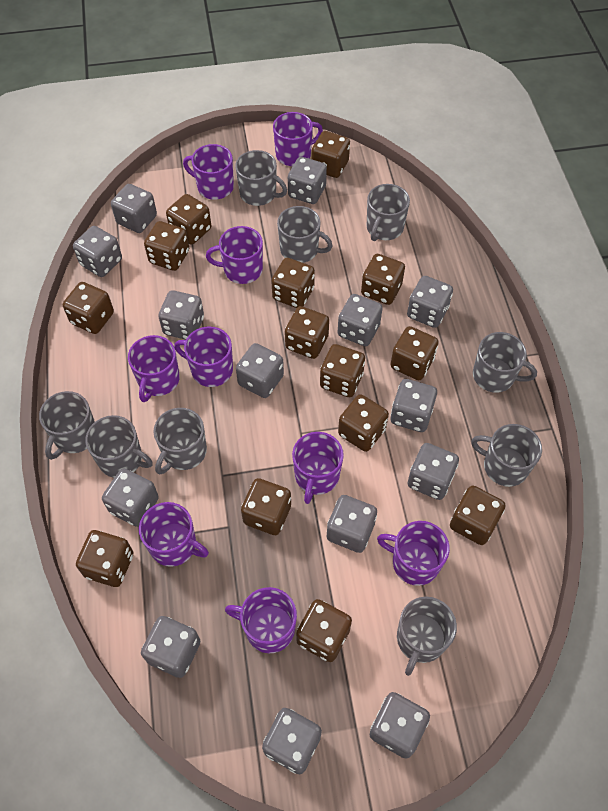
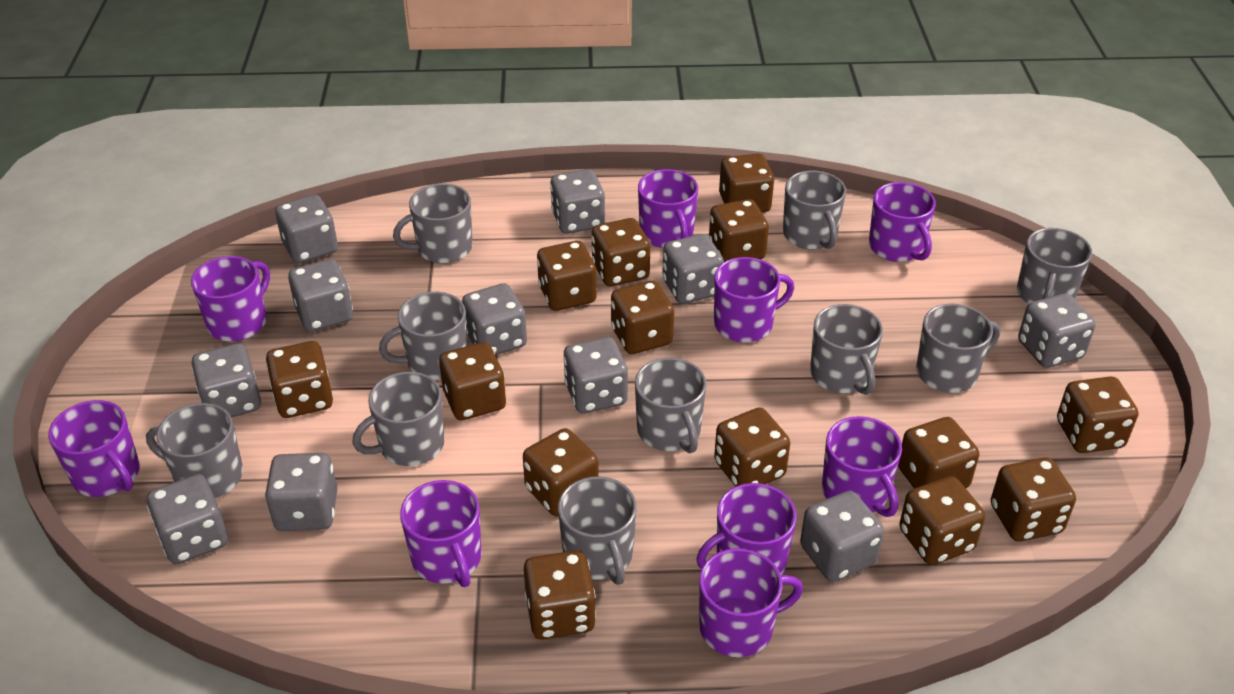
grey dice: [73,226,122,277] [102,468,159,527] [111,184,157,233] [141,616,200,678] [158,290,204,340] [236,343,284,398] [262,708,322,774] [288,157,327,204] [327,495,377,553] [337,294,383,346] [370,692,430,759] [391,379,437,432] [407,276,453,328] [408,443,459,500] = 14 -> [147,474,228,564] [192,343,261,418] [265,453,337,531] [275,195,338,263] [288,259,353,332] [462,283,527,355] [550,169,605,234] [563,337,628,414] [662,234,724,304] [800,491,884,582] [1018,293,1096,368] = 11
grey mug: [39,391,95,460] [85,415,153,478] [153,408,207,474] [235,150,287,206] [277,206,333,263] [367,184,410,241] [397,597,457,676] [471,424,542,487] [473,332,537,393] = 9 -> [146,403,243,498] [352,372,445,466] [379,292,467,380] [393,183,472,263] [558,476,637,585] [635,358,707,453] [783,171,846,249] [810,304,883,395] [916,304,1000,393] [1017,228,1092,304] = 10

